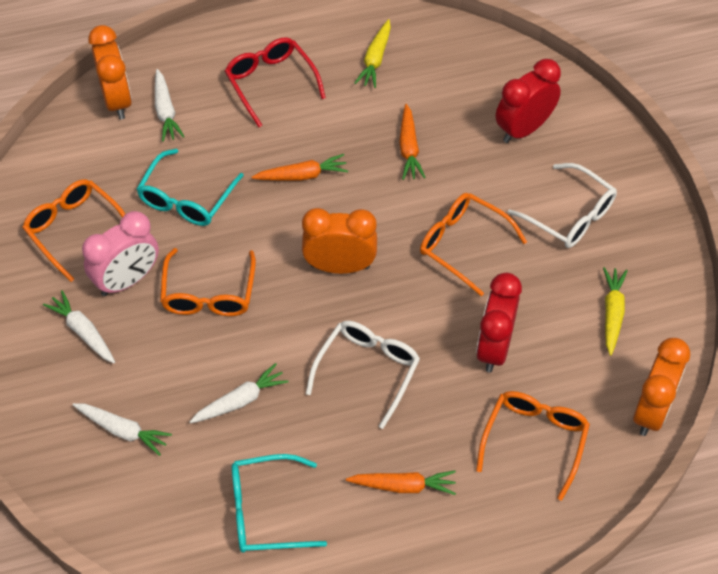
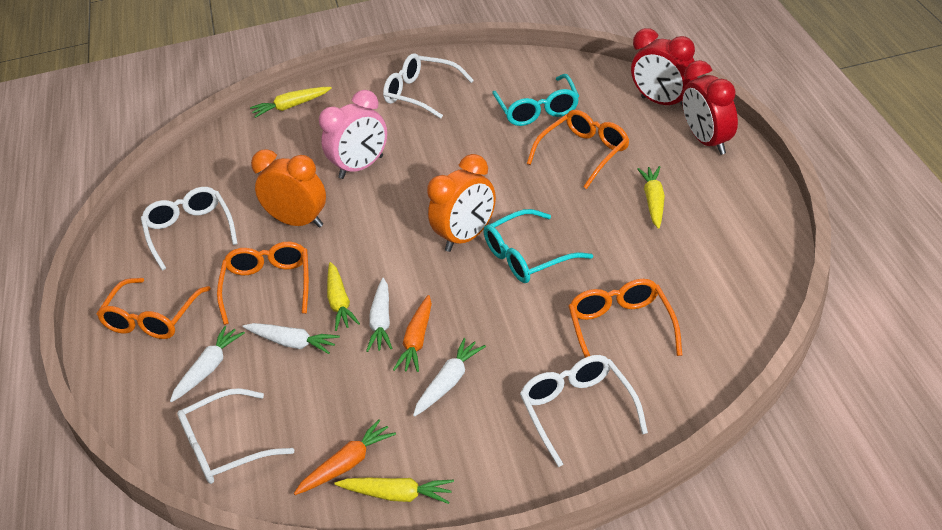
orange carrot: [252,154,348,181] [346,471,456,495] [399,104,426,180] = 3 -> [294,419,396,495] [393,295,432,372] = 2
orange clock: [88,25,132,120] [302,208,377,274] [633,338,690,436] = 3 -> [251,149,326,228] [427,154,496,252] = 2
red glasses: [225,37,326,127] = 1 -> none = 0
white glasses: [306,321,420,429] [508,163,617,248] = 2 -> [141,187,238,270] [177,388,294,484] [383,53,474,119] [520,355,648,467] = 4
yellow carrot: [354,19,391,88] [603,267,628,356] = 2 -> [250,87,332,118] [327,262,360,331] [334,478,454,504] [637,166,665,229] = 4

